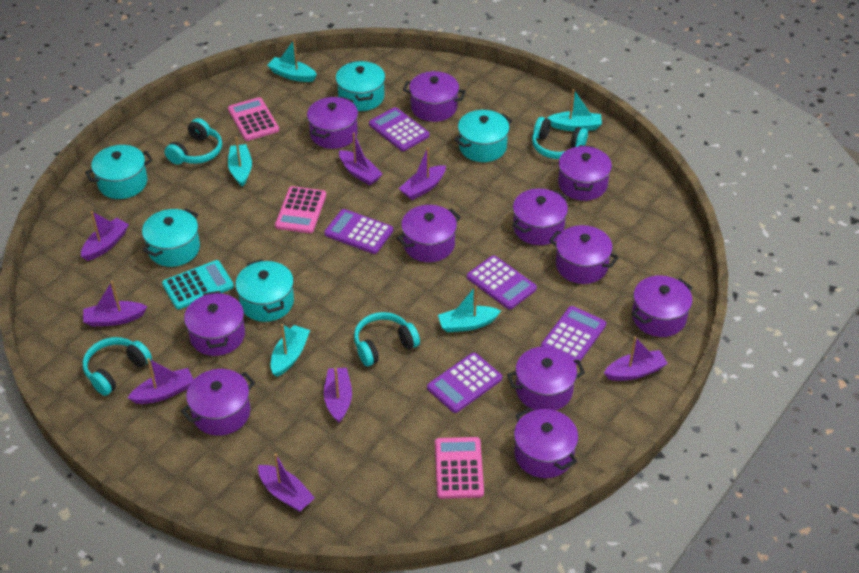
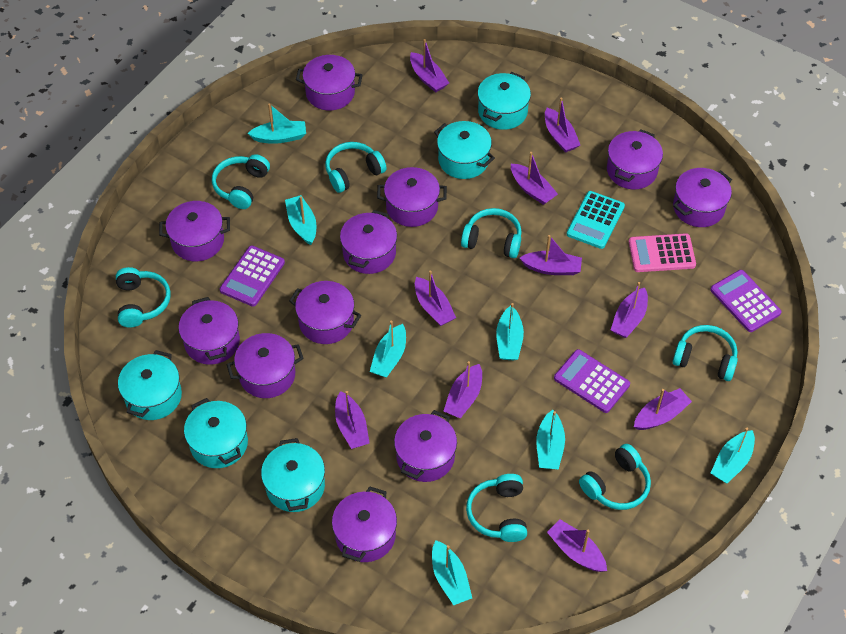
pink calculator: [228,97,279,141] [275,186,326,233] [435,437,484,499] = 3 -> [629,233,696,272] = 1
purple boat: [81,211,129,261] [83,281,147,327] [128,358,194,404] [258,453,315,512] [324,368,352,423] [339,132,383,185] [399,147,446,200] [604,336,668,381] = 8 -> [335,391,369,449] [410,39,449,93] [415,271,456,326] [444,361,482,419] [511,152,558,205] [520,235,582,275] [545,97,580,153] [547,519,607,572] [611,282,648,338] [634,388,692,430] = 10
purple calculator: [324,209,393,254] [369,107,430,151] [427,353,502,413] [467,255,537,309] [541,306,606,365] = 5 -> [220,245,285,307] [554,349,630,413] [710,270,782,332] = 3
turquoise boat: [228,136,252,187] [267,39,317,82] [271,324,310,377] [438,286,501,332] [547,89,602,131] = 5 -> [247,103,306,144] [285,195,316,245] [370,321,406,378] [432,540,472,605] [496,303,524,360] [536,410,565,470] [711,428,755,483] = 7
turquoise headphones: [83,337,152,396] [165,118,222,165] [354,312,420,366] [532,117,588,159] = 4 -> [116,267,171,328] [212,154,270,209] [325,142,386,193] [461,208,522,258] [466,474,527,542] [579,444,651,510] [673,325,738,381] = 7

